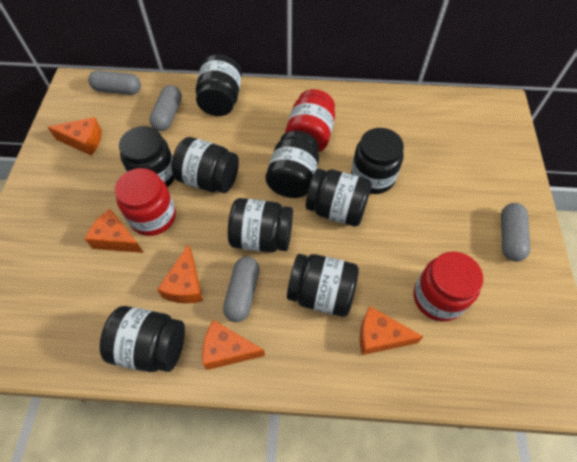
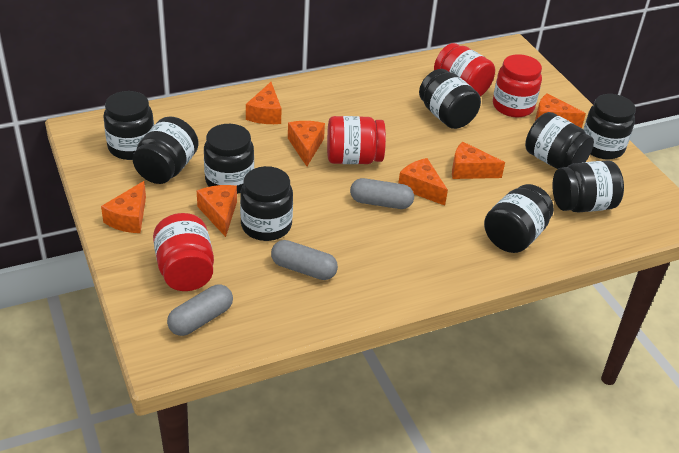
grey capsule: [88,70,141,95] [149,85,182,131] [223,257,260,322] [501,203,530,261] = 4 -> [167,284,233,336] [271,240,338,280] [350,178,414,209] = 3
orange cheese: [48,117,102,156] [85,209,144,253] [157,244,203,303] [202,320,265,370] [360,306,423,355] = 5 -> [101,181,146,233] [197,185,237,237] [246,82,282,124] [288,121,325,166] [399,158,448,206] [452,142,505,179] [535,94,586,128] = 7
red jar: [115,168,176,236] [285,89,335,152] [414,252,483,322] = 3 -> [153,213,214,291] [327,116,386,164] [434,43,495,96] [493,54,542,117] = 4

